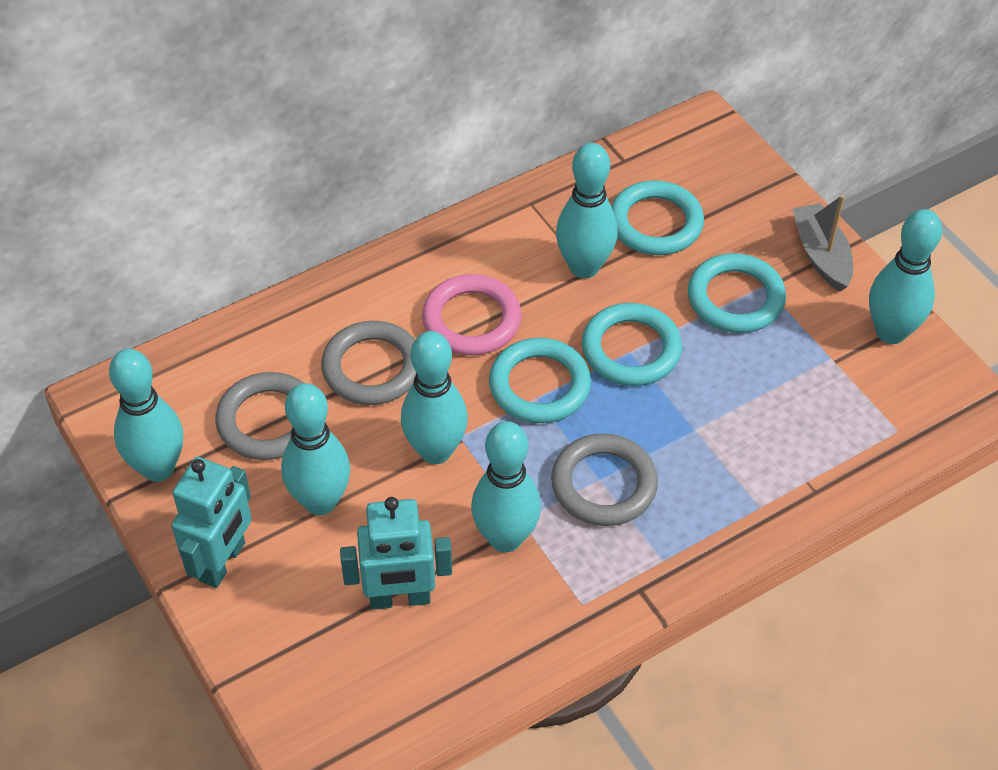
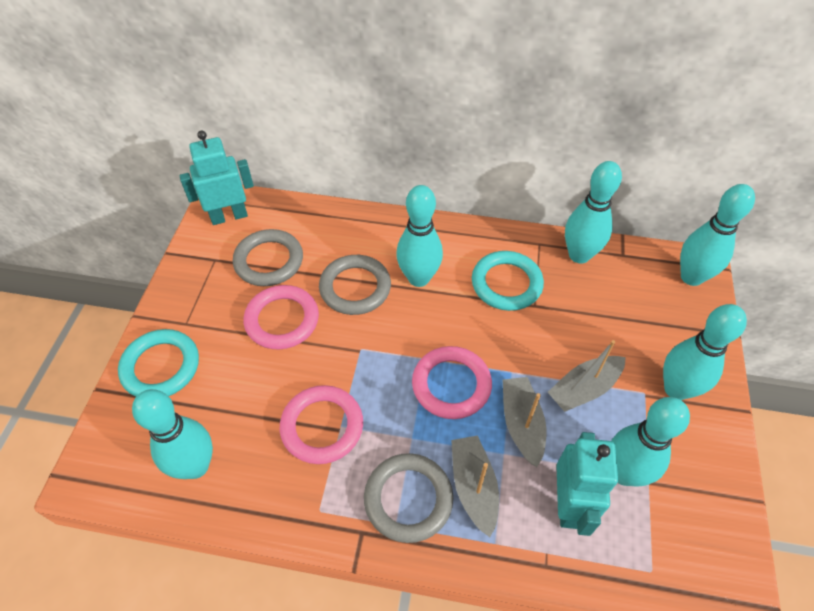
grey boat: [793,195,853,291] = 1 -> [451,435,499,537] [503,377,546,467] [548,340,626,412] = 3
pink ring: [422,274,521,355] = 1 -> [244,285,319,349] [280,385,363,464] [412,346,492,419] = 3
turquoise ring: [489,338,591,423] [582,303,682,386] [611,180,704,255] [688,253,786,333] = 4 -> [118,329,199,396] [472,251,544,311] = 2

